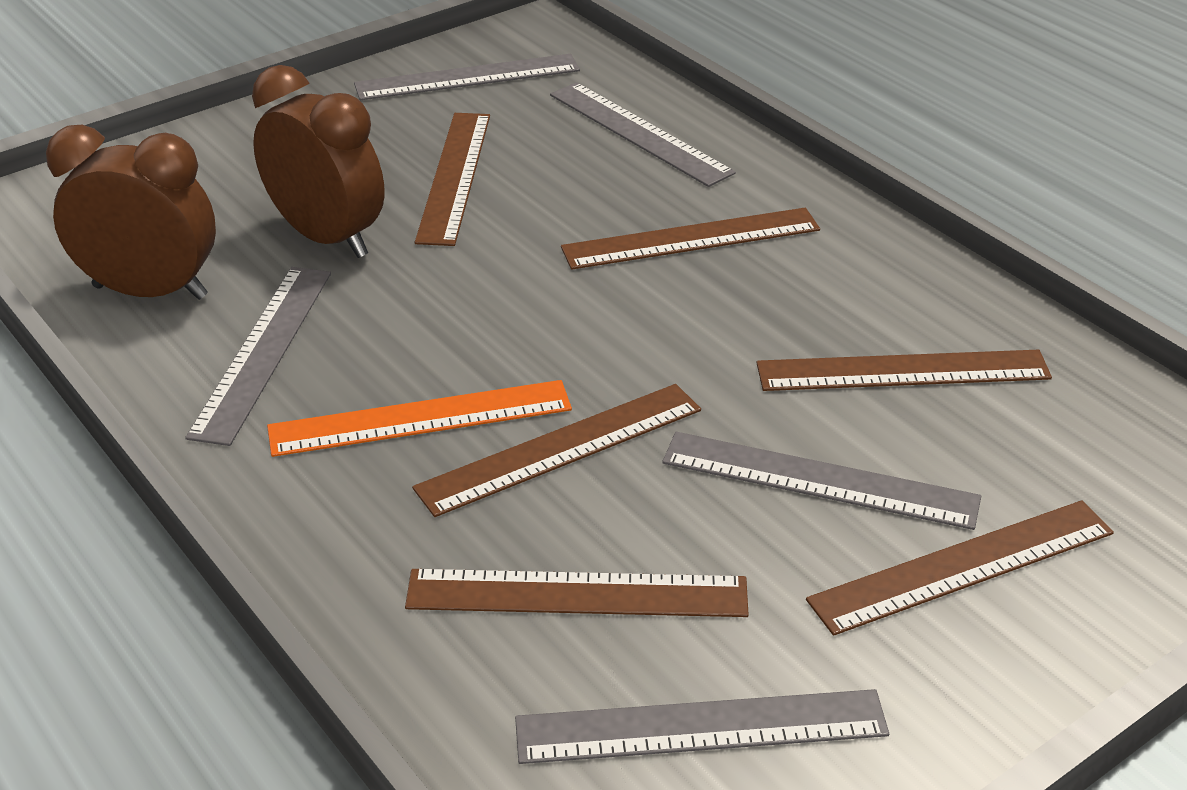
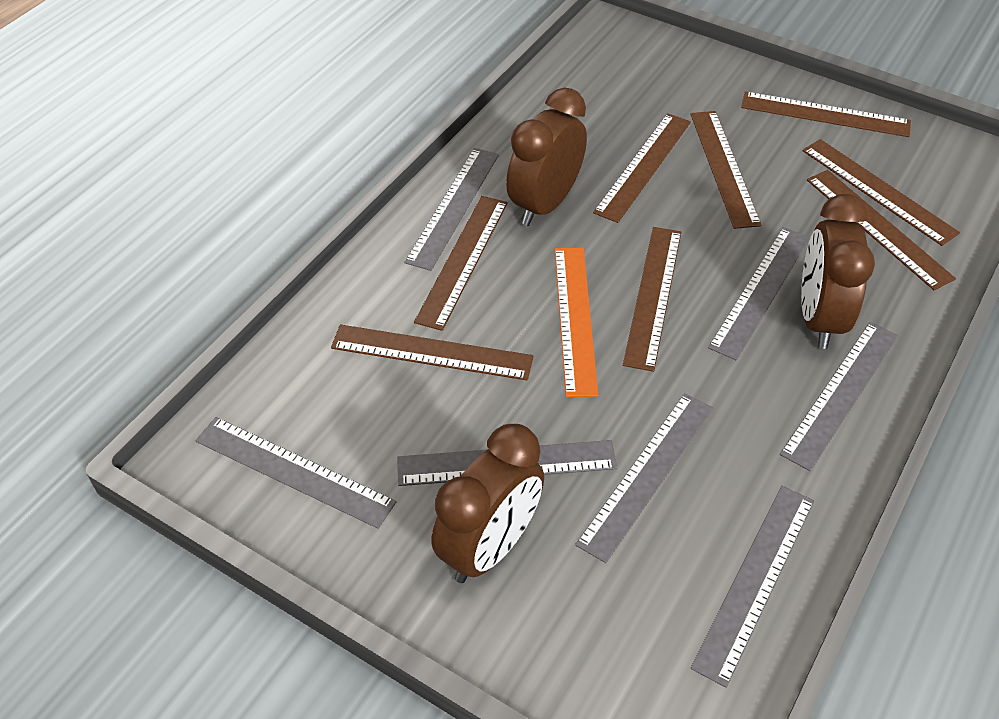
brown clock: [46,125,216,300] [252,65,385,258] = 2 -> [431,424,544,583] [506,88,587,226] [801,194,875,349] = 3
brown ruler: [405,569,749,617] [412,384,701,517] [415,113,490,246] [561,208,820,270] [756,350,1052,391] [806,500,1114,636] = 6 -> [331,324,534,380] [414,196,508,331] [593,113,691,223] [623,227,681,372] [690,111,761,229] [741,92,911,137] [802,139,960,246] [807,170,956,291] = 8
grey ruler: [185,267,331,446] [354,54,580,100] [515,689,889,764] [550,82,736,187] [662,432,981,530] = 5 -> [196,417,397,529] [397,440,617,486] [404,148,499,271] [575,393,713,563] [691,486,814,688] [708,227,810,361] [780,322,899,471] = 7

